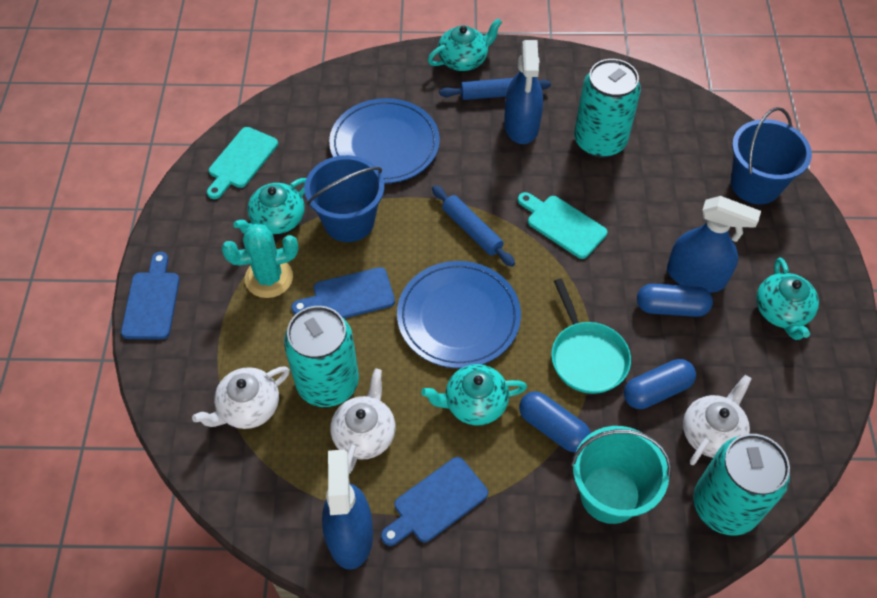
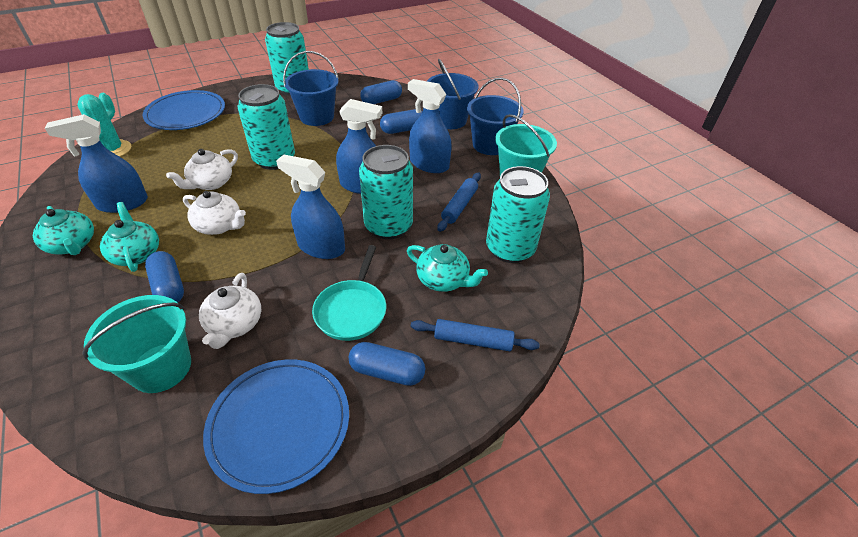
blue bucket: [304,155,384,242] [731,107,812,204] = 2 -> [283,51,339,126] [427,59,479,129] [467,77,524,155] = 3
blue capsule: [519,391,591,452] [624,359,696,409] [637,284,713,317] = 3 -> [145,251,184,302] [349,342,425,386] [360,80,402,104] [380,109,422,134] = 4
blue cutting board: [121,252,180,339] [292,267,395,318] [381,457,488,546] = 3 -> none = 0
blue spray bottle: [322,450,373,570] [504,40,543,144] [667,196,761,293] = 3 -> [45,114,148,213] [276,154,345,259] [336,99,382,194] [408,79,452,173] = 4
turquoise bucket: [571,426,672,524] = 1 -> [82,295,191,393] [495,114,557,175] = 2
turquoise can: [284,306,359,407] [574,59,641,158] [693,434,790,536] = 3 -> [237,84,295,170] [265,22,309,96] [359,145,413,239] [486,166,550,263] = 4
turquoise cutting board: [207,127,278,199] [518,192,607,259] = 2 -> none = 0
turquoise teapot: [233,178,306,234] [421,364,527,425] [428,18,502,71] [756,258,819,340] = 4 -> [33,206,94,255] [100,202,159,272] [407,244,488,292] = 3

